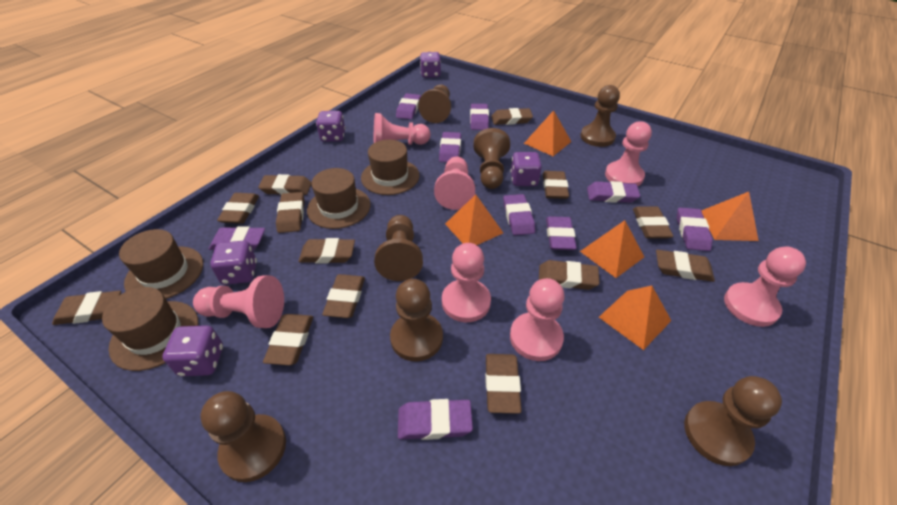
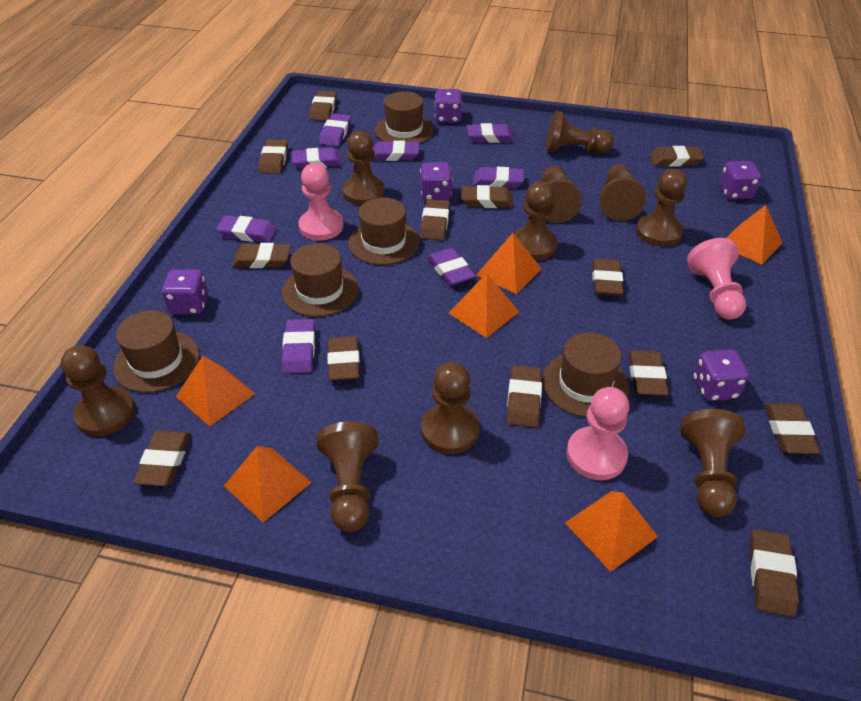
brown hat: [102,287,198,371] [119,229,203,299] [307,168,371,229] [361,140,420,195] = 4 -> [113,310,200,393] [282,243,358,317] [348,197,419,265] [375,91,434,144] [542,332,629,417] = 5
brown pawn: [201,391,286,482] [374,215,423,281] [390,279,443,362] [418,84,451,123] [474,128,510,189] [581,85,620,147] [684,376,782,466] = 7 -> [61,345,135,436] [316,422,379,532] [342,131,385,205] [421,362,479,454] [514,182,557,261] [541,166,582,223] [546,111,614,154] [600,164,646,221] [636,169,687,247] [680,409,745,517] = 10
orange pyramid: [445,194,503,245] [524,110,571,156] [580,220,644,278] [599,286,671,350] [701,192,759,241] = 5 -> [176,356,256,426] [224,446,312,523] [448,273,519,338] [476,233,542,294] [565,491,658,572] [726,205,782,265] = 6
pink pawn: [193,275,284,328] [374,113,430,145] [434,157,475,210] [442,243,491,322] [510,278,564,361] [605,121,652,186] [724,246,806,327] = 7 -> [298,163,344,241] [566,387,630,480] [687,238,746,320] = 3
purple eraser: [209,226,265,250] [396,93,421,119] [398,399,473,440] [439,132,461,162] [470,104,489,130] [503,194,535,235] [546,216,577,250] [587,181,640,203] [677,208,713,251] = 9 -> [216,215,277,243] [282,319,315,374] [292,148,342,169] [319,114,351,146] [372,140,419,161] [427,248,475,286] [467,123,514,143] [473,167,524,188] = 8

